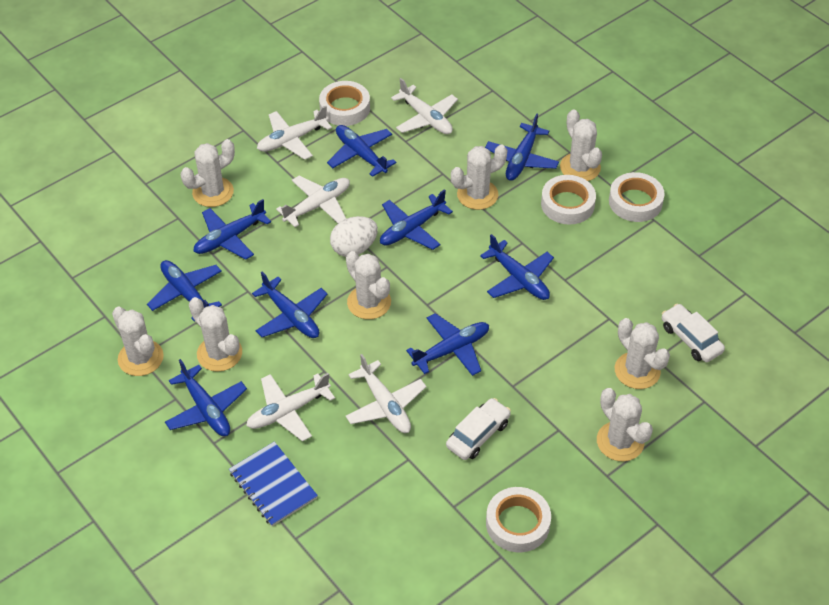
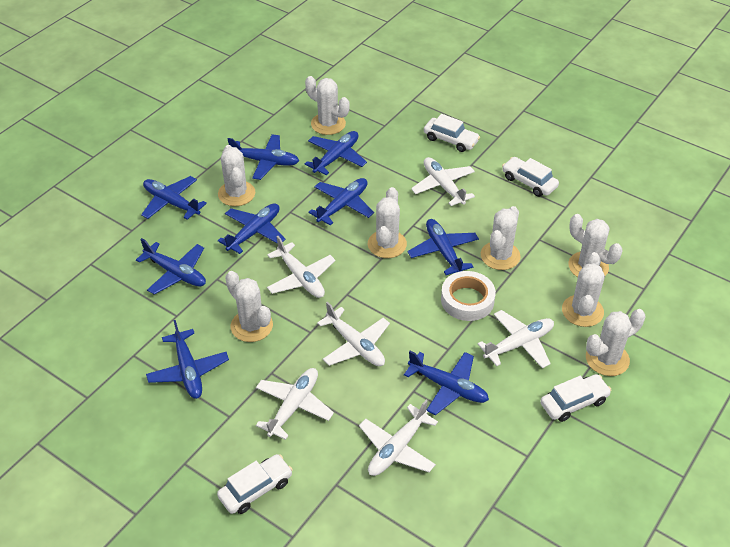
blue notebook: [229,441,318,526] = 1 -> none = 0
white car: [446,398,511,460] [662,304,725,362] = 2 -> [217,454,293,514] [424,114,480,152] [502,157,559,197] [540,374,612,422] = 4
white egg: [330,216,378,257] = 1 -> none = 0
white plane: [246,373,335,441] [257,106,332,160] [276,176,350,227] [345,354,426,433] [391,78,458,134] = 5 -> [256,368,334,440] [267,236,336,298] [317,302,390,366] [359,400,438,476] [411,157,475,206] [478,310,554,368] = 6
white tape: [319,81,370,126] [486,487,551,552] [541,175,596,225] [609,172,665,222] = 4 -> [441,271,496,321] = 1

